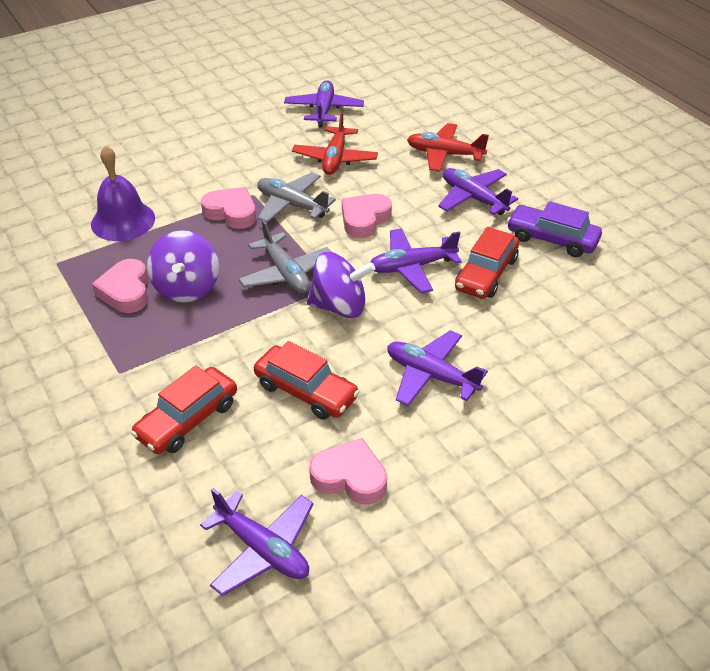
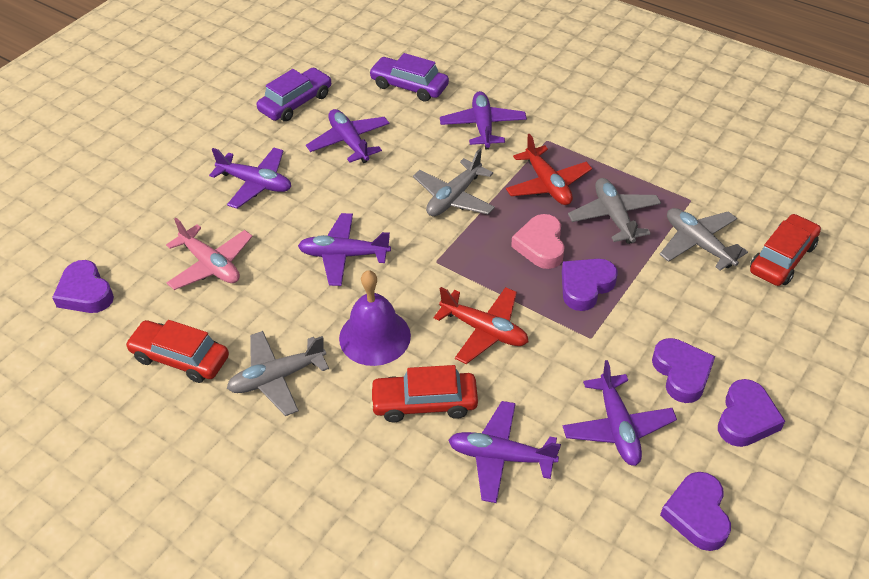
grey plane: [238,220,331,294] [257,172,336,223] = 2 -> [227,331,329,416] [413,149,495,216] [568,178,661,244] [660,208,748,271] = 4
pink heart: [92,259,148,313] [201,187,256,229] [309,438,387,505] [342,194,392,238] = 4 -> [511,214,565,269] = 1
pink plane: none = 0 -> [166,218,253,290] = 1
purple car: [507,201,602,257] = 1 -> [257,68,332,122] [369,53,449,102] = 2
purple heart: none = 0 -> [52,260,114,313] [562,259,618,311] [652,338,715,403] [660,472,731,551] [718,379,785,447] = 5
purple plane: [200,488,313,596] [284,80,364,128] [370,228,462,293] [387,330,488,406] [438,168,518,215] = 5 -> [209,148,291,209] [298,213,391,286] [306,109,390,163] [440,91,527,149] [448,401,561,503] [563,360,677,466] = 6
purple spinning top: [147,230,219,303] [307,252,375,318] = 2 -> none = 0

